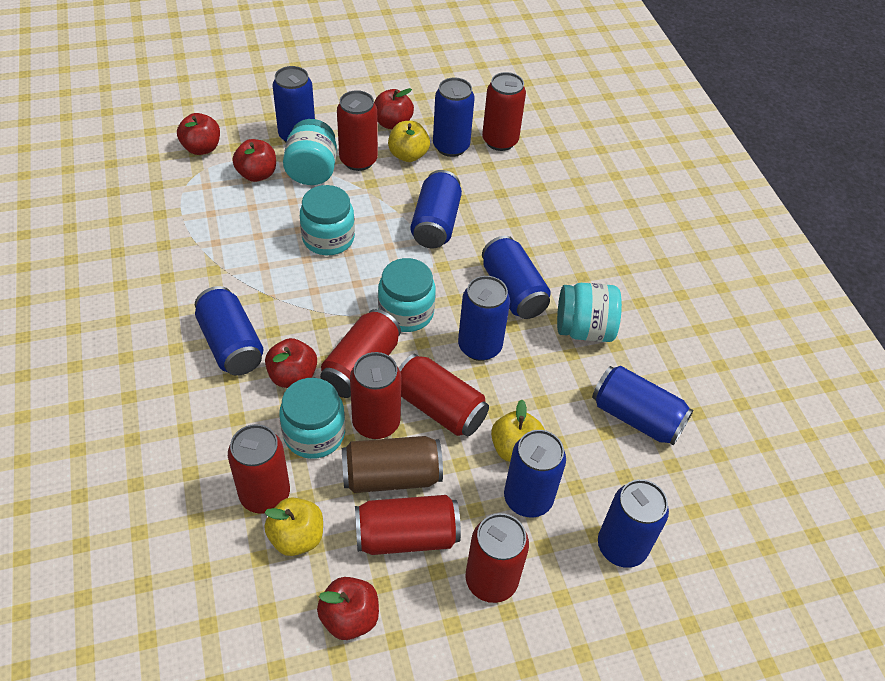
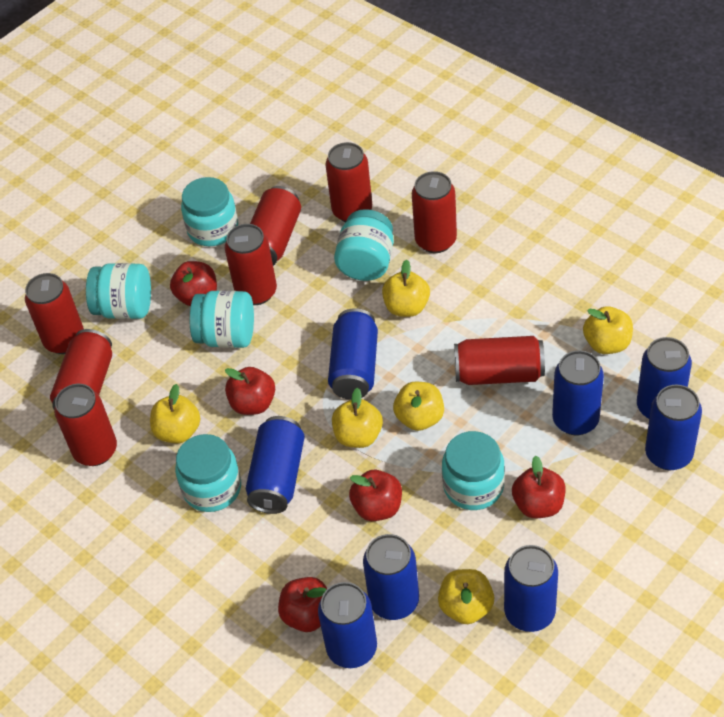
blue can: [195,286,263,376] [272,66,315,142] [410,170,462,248] [433,77,475,157] [458,276,510,361] [482,236,551,319] [504,430,566,517] [592,366,694,445] [598,479,669,568] = 9 -> [246,416,305,514] [318,582,377,668] [328,308,378,400] [363,534,419,620] [504,545,558,632] [552,350,604,435] [637,337,692,419] [645,385,702,470] = 8
brown can: [342,436,443,493] = 1 -> none = 0
turquoise jar: [279,378,345,459] [283,119,337,185] [300,185,355,255] [378,258,436,332] [557,283,622,342] = 5 -> [86,263,151,319] [175,434,241,512] [181,177,238,246] [190,291,254,348] [334,209,394,281] [442,431,505,510] = 6
yellow apple: [264,498,323,556] [388,121,430,162] [491,400,545,462] = 3 -> [150,384,200,443] [332,387,383,448] [382,260,430,317] [393,382,444,431] [438,569,494,624] [583,306,633,354] = 6

